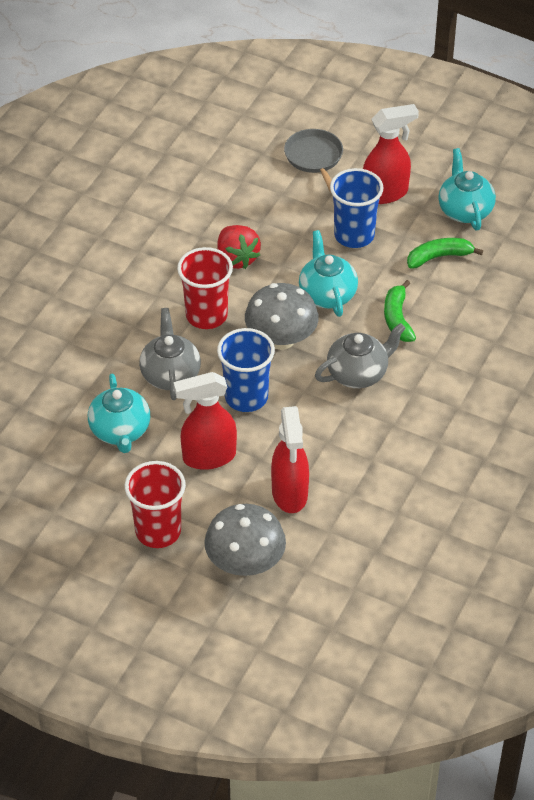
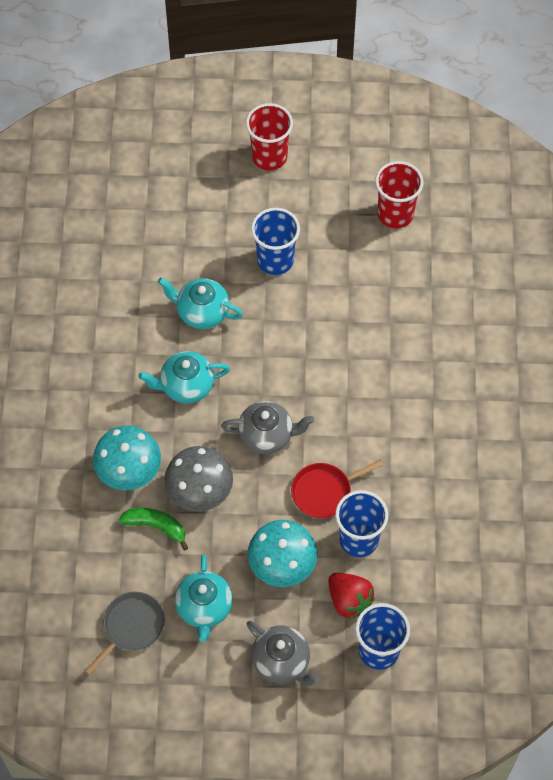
blue cup: [217,328,275,412] [330,168,383,248] = 2 -> [251,208,300,275] [335,490,388,557] [355,603,410,670] = 3
green banana: [384,280,416,342] [407,238,483,269] = 2 -> [119,508,189,550] = 1
grey mushroom: [204,504,286,576] [245,283,319,350] = 2 -> [164,446,233,511] = 1
red pan: none = 0 -> [291,459,383,518] = 1
red spray bottle: [174,372,237,470] [271,406,309,513] [363,104,419,204] = 3 -> none = 0
turquoise mushroom: none = 0 -> [93,426,161,490] [247,520,318,587] = 2

